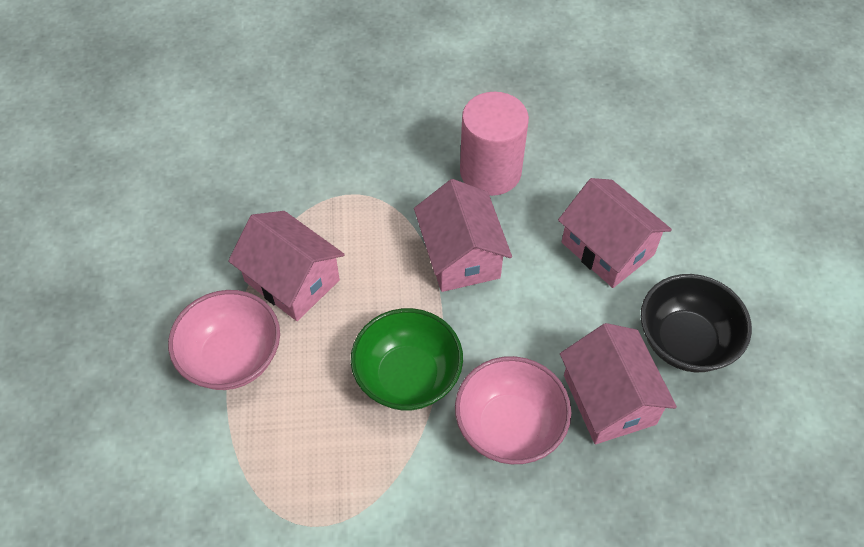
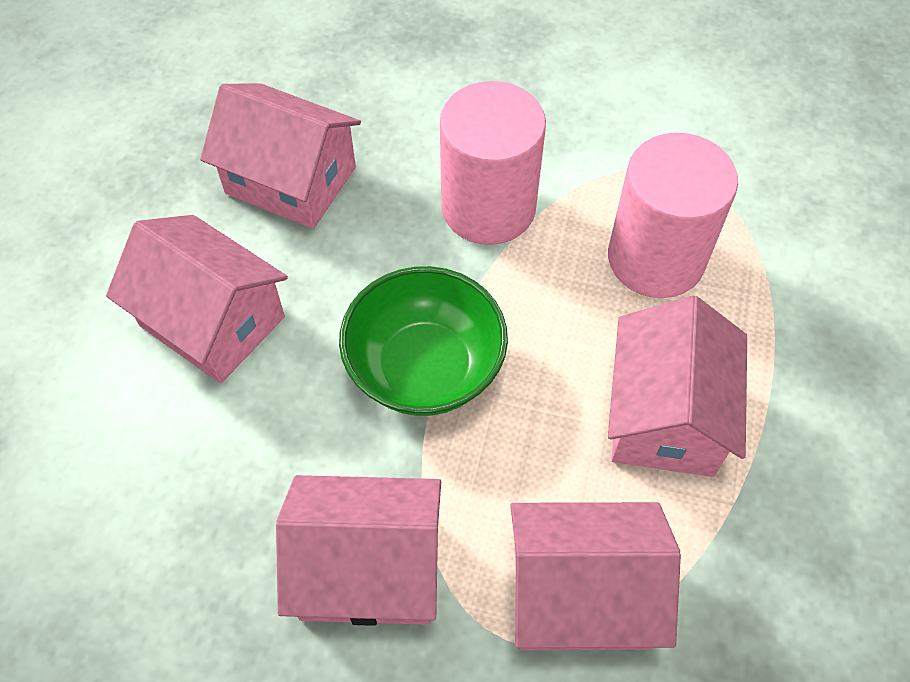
black bowl: [641,274,752,372] = 1 -> none = 0
pink bowl: [168,290,280,390] [455,356,572,464] = 2 -> none = 0
pink cylinder: [460,92,529,196] = 1 -> [440,81,546,245] [608,133,738,298] = 2
pink house: [228,211,345,321] [414,179,512,292] [558,178,672,288] [560,323,677,444] = 4 -> [106,215,288,384] [200,83,361,229] [276,475,441,626] [510,502,681,650] [608,296,747,477] = 5

